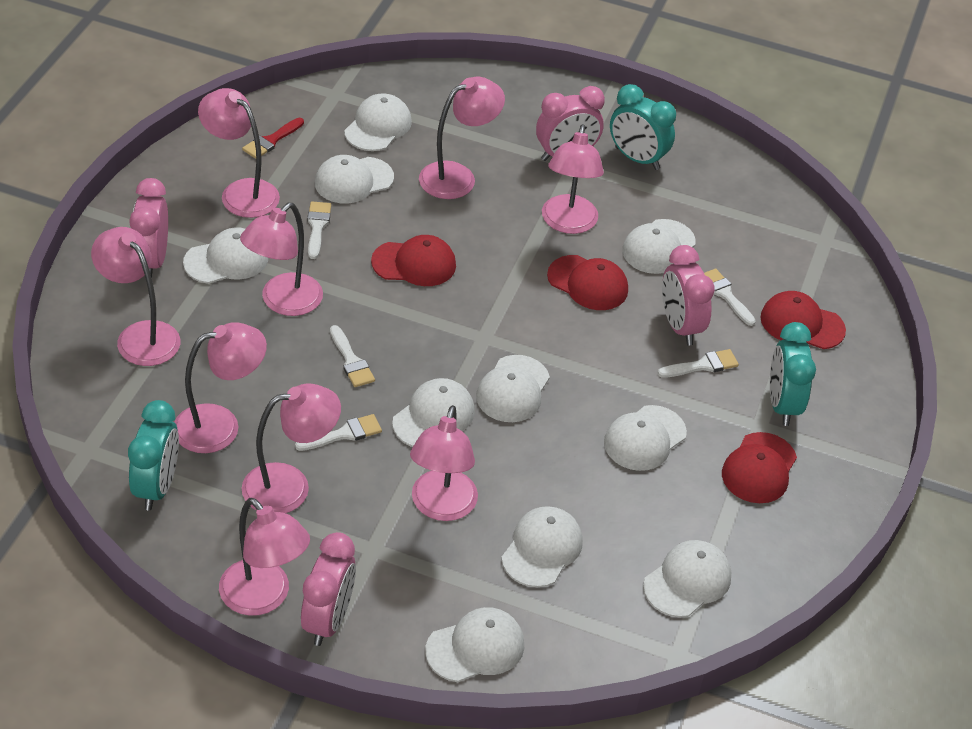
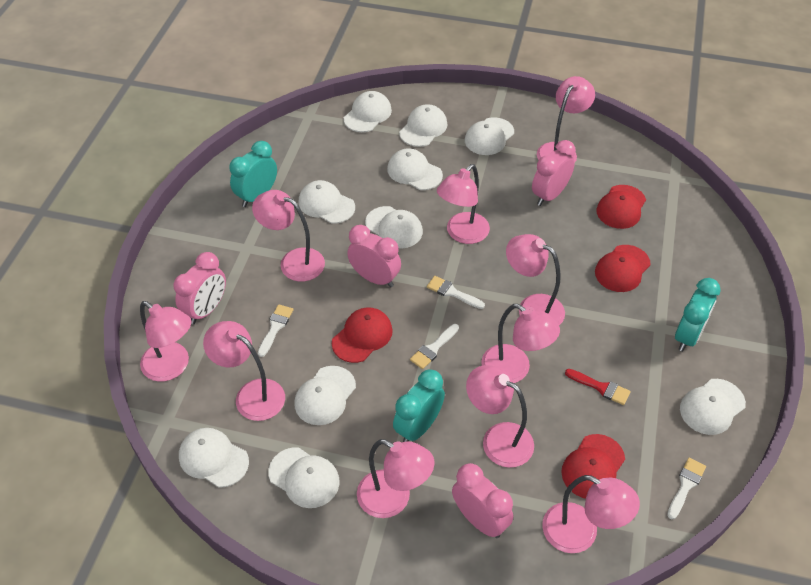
pink lamp: [91,227,181,366] [174,322,267,453] [198,88,280,218] [219,498,310,616] [240,203,323,316] [242,384,341,513] [410,405,478,521] [419,77,505,199] [542,124,604,234] = 9 -> [140,301,192,382] [203,321,285,421] [252,190,325,282] [357,439,434,518] [437,164,490,244] [466,365,534,468] [481,304,560,383] [506,234,565,325] [537,76,595,162] [542,475,640,553] = 10
white brush: [295,414,382,451] [307,202,331,259] [330,325,375,387] [658,349,739,378] [704,269,756,326] = 5 -> [258,304,293,357] [410,324,459,369] [427,276,485,309] [667,457,706,519] = 4

